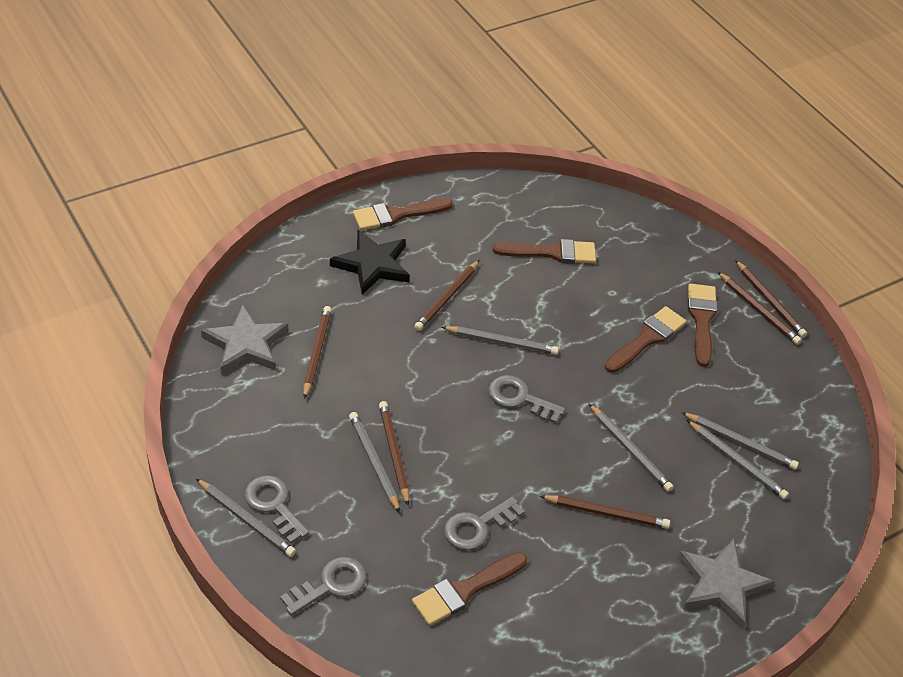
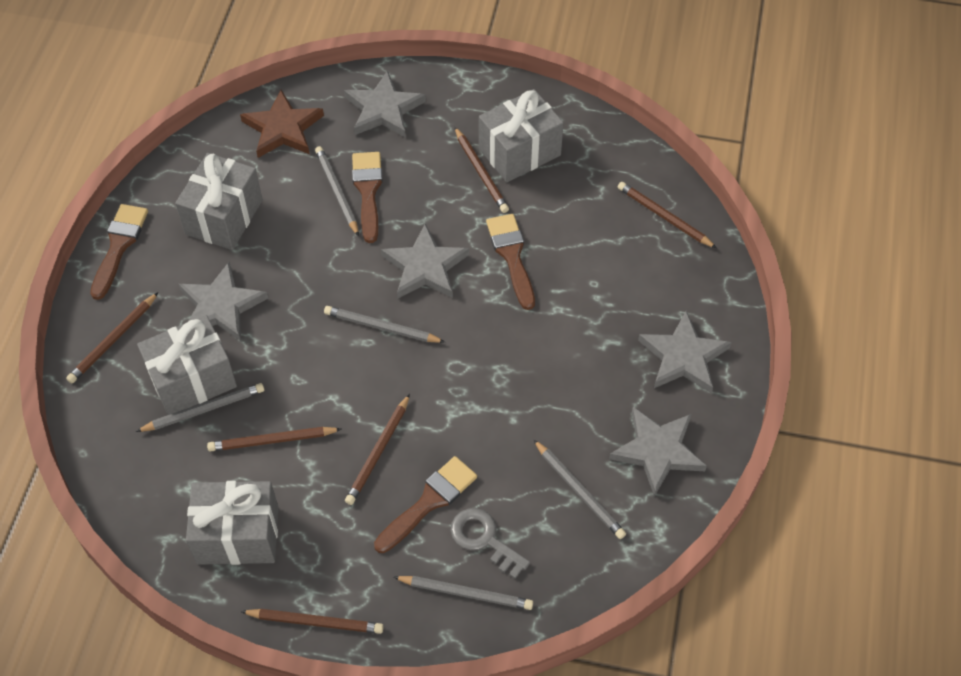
black star: [330,230,410,295] = 1 -> none = 0
brown brush: [353,198,453,230] [412,552,527,626] [493,239,596,264] [605,306,686,373] [688,283,717,367] = 5 -> [90,204,148,300] [352,152,383,243] [374,456,477,553] [486,214,535,310] = 4
brown star: none = 0 -> [240,90,324,158] = 1
grey gift: none = 0 -> [137,315,237,415] [175,153,263,250] [186,481,279,565] [479,89,564,182] = 4
grey key: [244,475,309,544] [280,557,367,616] [444,497,524,550] [489,375,565,423] = 4 -> [450,508,530,579] = 1
grey pencil: [196,479,296,557] [349,412,400,513] [442,326,559,355] [589,404,674,492] [681,412,799,470] [687,420,789,500] = 6 -> [136,383,264,432] [315,146,359,237] [324,306,445,343] [394,576,533,610] [533,439,626,539] = 5
grey star: [201,304,288,375] [678,539,775,629] = 2 -> [179,262,268,341] [344,71,426,138] [381,224,469,298] [609,407,707,497] [638,311,732,394] = 5

